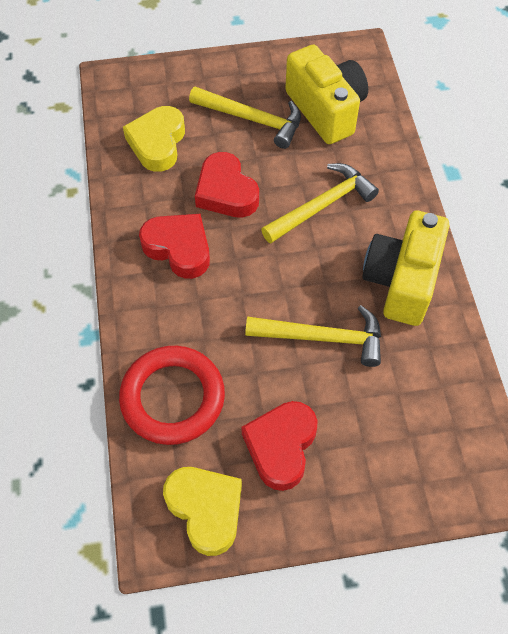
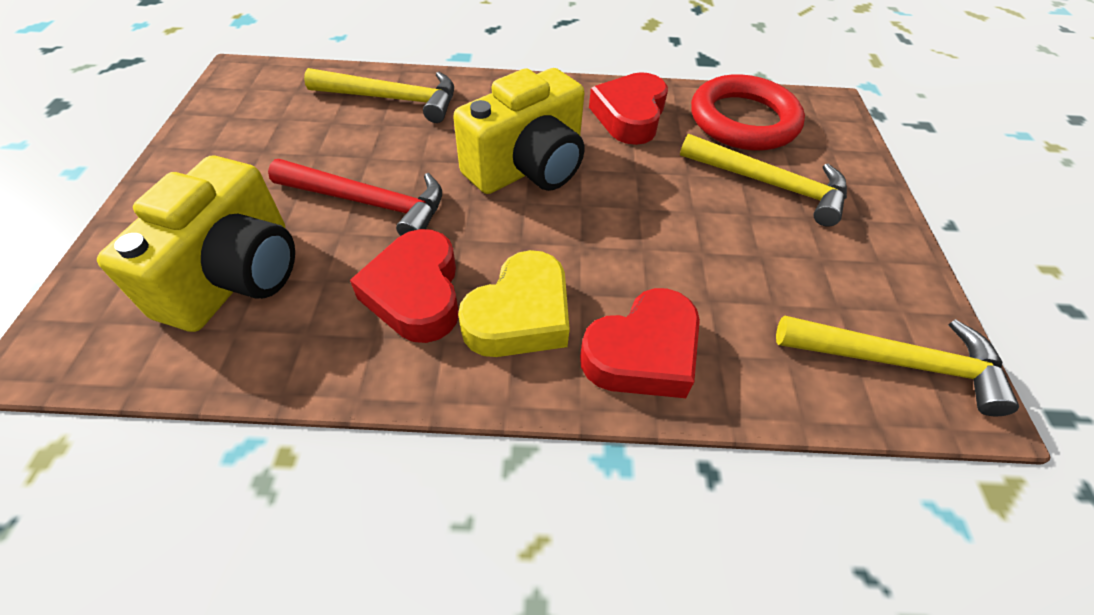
red hammer: none = 0 -> [268,159,442,236] = 1
yellow heart: [123,106,185,172] [163,467,242,556] = 2 -> [458,250,570,357] = 1

